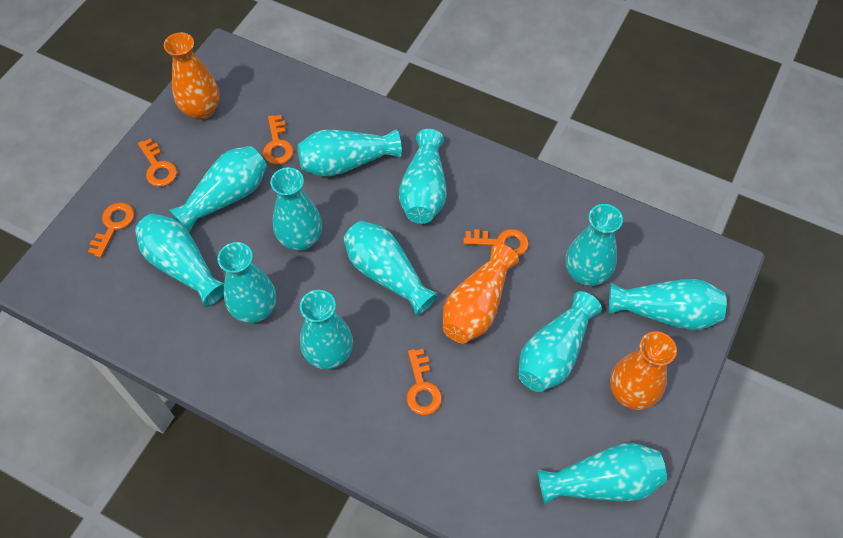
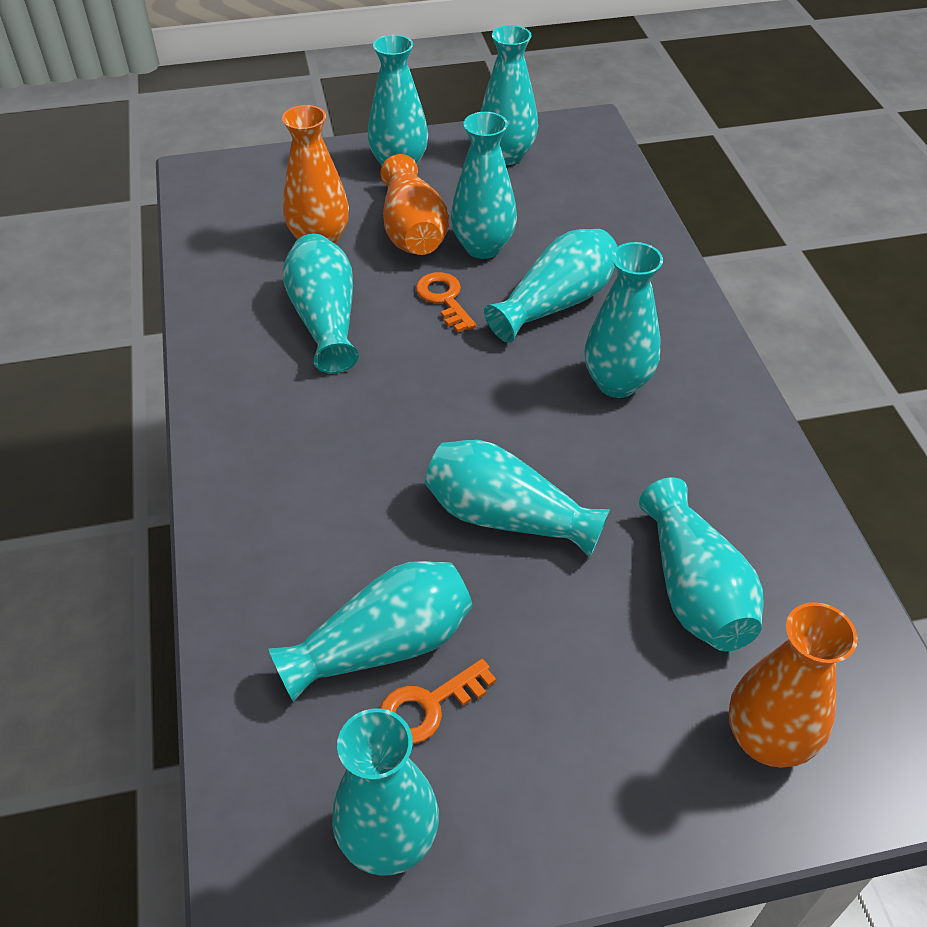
orange key: [88,202,134,258] [138,138,177,187] [263,115,294,165] [406,349,442,415] [463,229,529,256] = 5 -> [380,659,496,744] [416,272,476,333] = 2
turquoise vase: [135,213,224,307] [169,146,267,233] [217,242,276,323] [270,167,322,251] [298,129,402,177] [300,290,353,369] [343,221,439,316] [399,129,447,224] [518,291,602,392] [538,443,667,505] [566,204,623,286] [609,279,726,330] = 12 -> [268,561,473,702] [283,234,359,373] [332,708,439,876] [368,35,428,165] [425,440,610,558] [451,112,517,259] [480,25,538,165] [484,229,617,343] [585,242,663,398] [639,477,764,651] = 10

